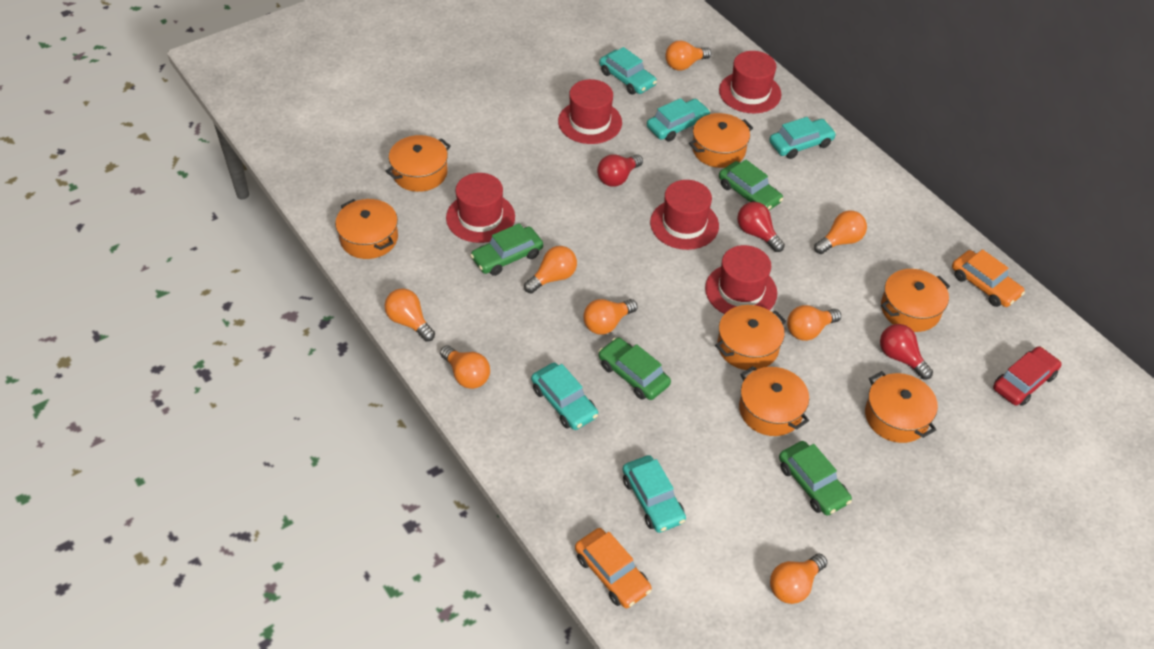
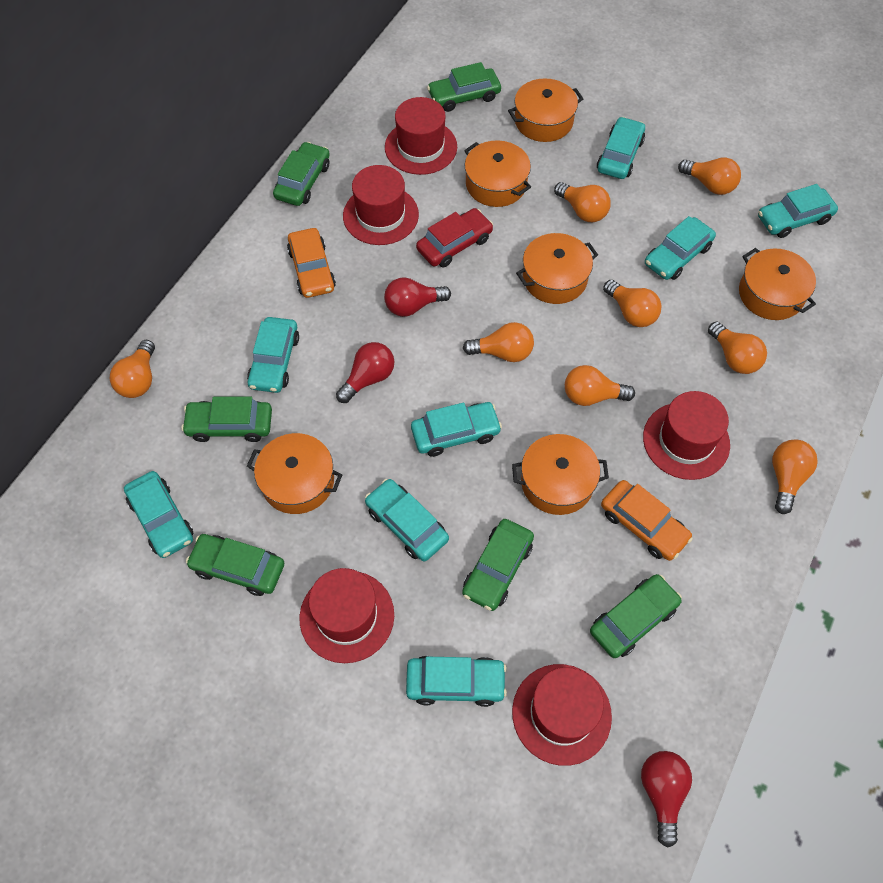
green car: [470,223,543,276] [599,338,671,400] [719,160,783,210] [779,441,852,516] = 4 -> [181,397,272,442] [186,534,284,596] [273,142,330,206] [427,62,501,112] [462,519,534,611] [590,574,682,658] = 6
orange pot: [335,199,398,259] [386,135,451,192] [689,113,753,168] [715,305,786,371] [739,366,809,436] [865,371,938,443] [881,269,950,332] = 7 -> [247,433,342,514] [464,140,531,207] [508,78,583,142] [512,434,609,515] [516,233,598,304] [739,248,816,320] = 6
turquoise car: [531,363,598,430] [599,47,657,95] [622,455,686,533] [647,98,711,142] [769,117,836,159] = 5 -> [124,471,193,558] [247,317,299,393] [365,479,449,561] [406,656,507,707] [411,402,502,457] [597,117,645,179] [645,216,716,280] [758,184,838,238] = 8

